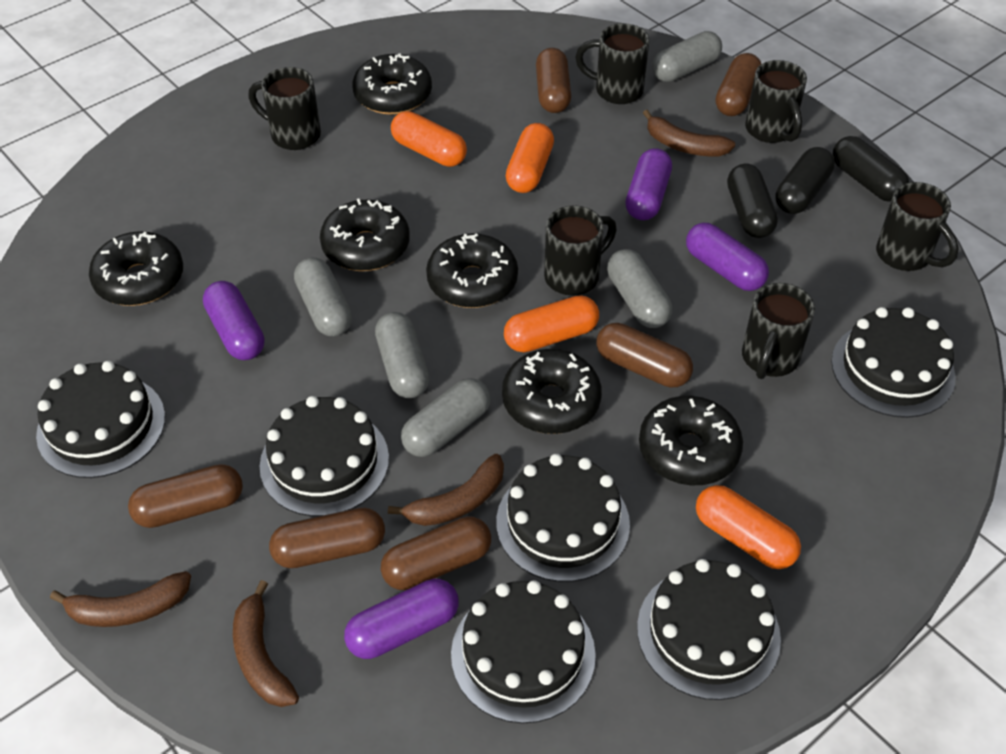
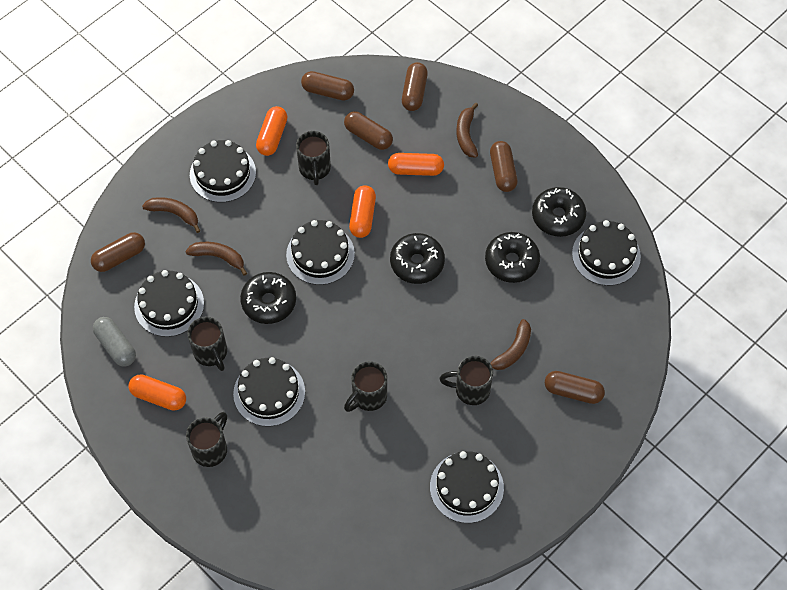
black capsule: [727,164,778,238] [776,147,835,214] [833,136,909,202] = 3 -> none = 0
black donut: [89,231,183,306] [320,199,410,271] [352,53,432,115] [426,233,518,308] [502,349,602,434] [639,396,743,485] = 6 -> [240,272,296,324] [390,233,445,284] [485,232,540,283] [532,187,586,237] = 4
black mug: [249,67,321,150] [544,205,617,296] [575,23,650,104] [742,283,815,379] [745,60,807,143] [876,182,959,271] = 6 -> [186,412,227,467] [187,317,227,371] [296,131,331,185] [344,361,387,412] [439,356,493,405] = 5
grey capsule: [294,257,352,336] [375,312,430,398] [401,378,490,457] [607,249,672,328] [652,31,722,82] = 5 -> [93,317,136,367] = 1
purple capsule: [203,281,265,360] [344,579,459,659] [625,148,672,220] [686,223,769,291] = 4 -> none = 0

